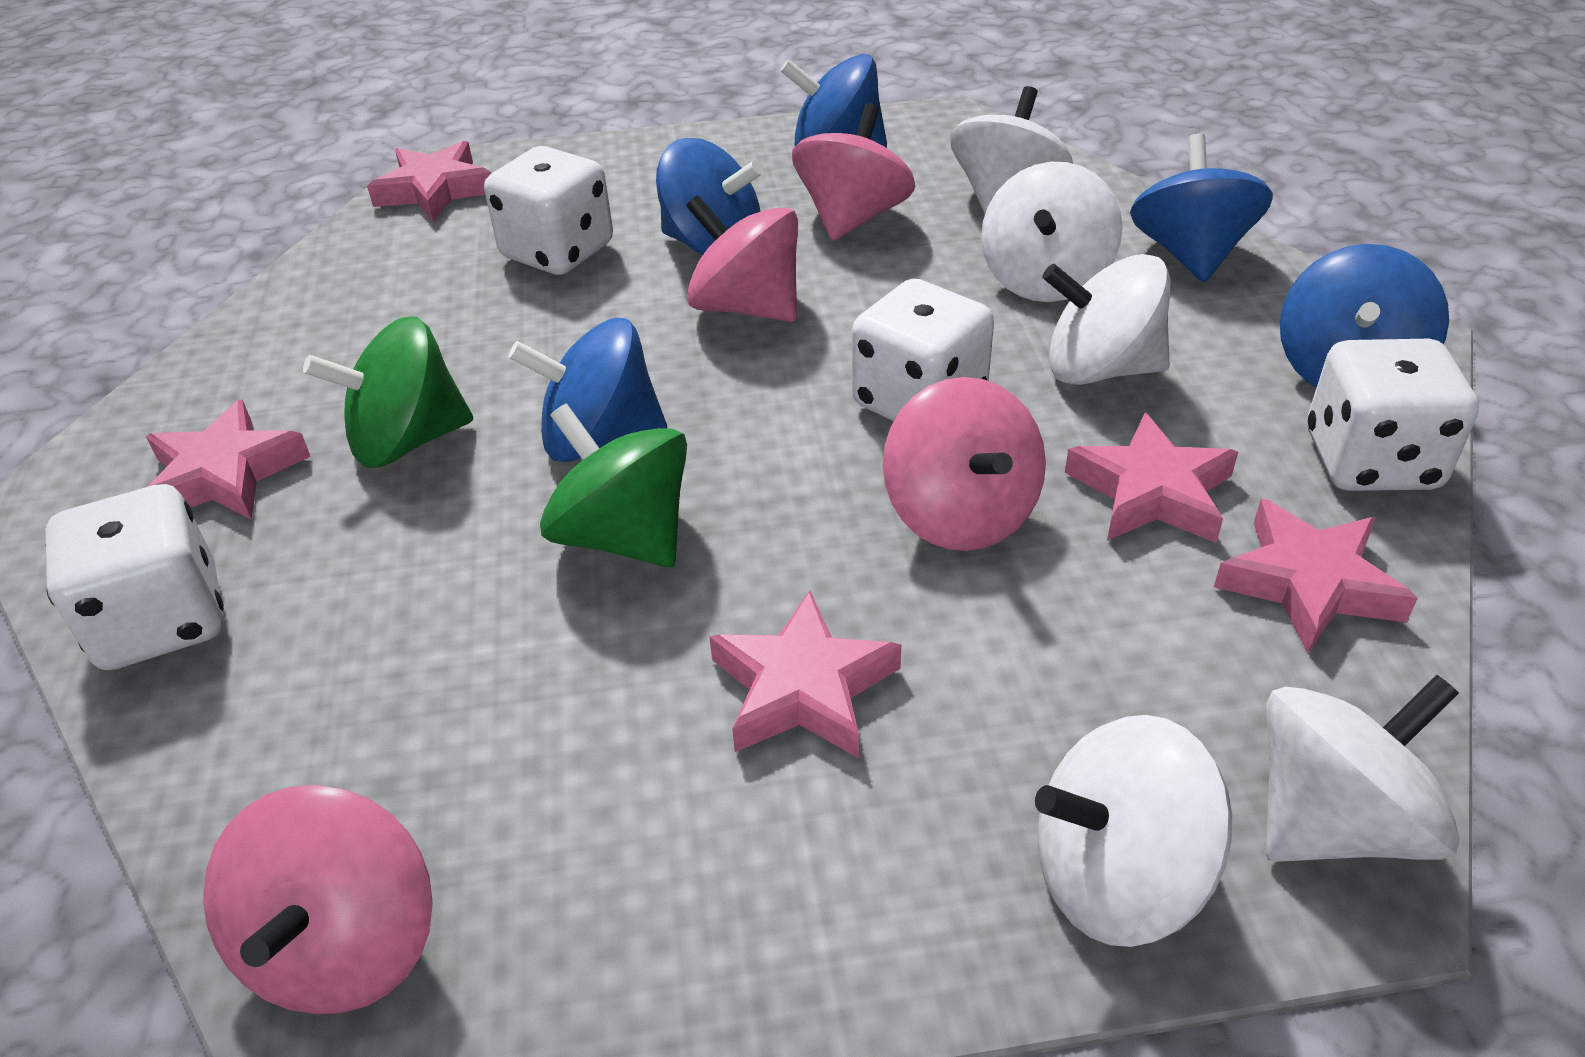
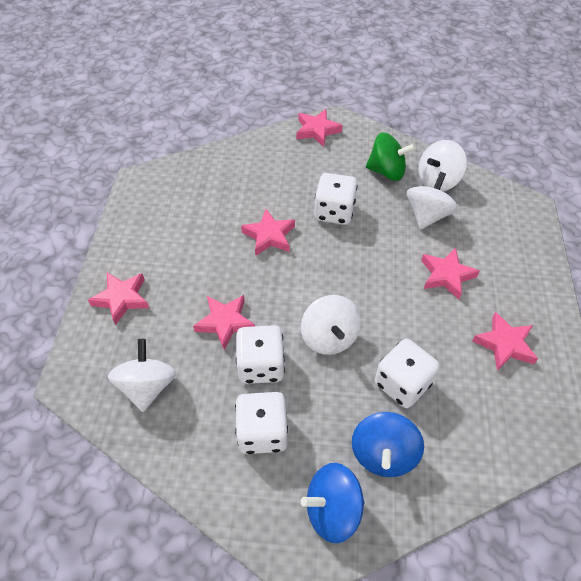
blue spinning top: [508,318,667,462] [656,138,764,255] [780,54,887,148] [1130,133,1273,282] [1280,244,1449,388] = 5 -> [301,463,365,543] [352,412,424,477] = 2
green spinning top: [303,316,473,468] [540,403,687,567] = 2 -> [366,133,416,181] = 1
pink spinning top: [203,785,432,1014] [686,195,798,322] [792,103,915,241] [883,377,1046,551] = 4 -> none = 0
pink star: [146,399,311,520] [367,141,491,222] [709,591,901,758] [1065,413,1238,543] [1214,499,1418,653] = 5 -> [88,272,149,325] [193,295,255,350] [241,209,295,256] [296,109,343,147] [421,248,480,299] [472,312,538,371] = 6
white spinning top: [950,86,1073,214] [981,162,1123,302] [1035,715,1232,947] [1042,254,1171,385] [1266,675,1460,862] = 5 -> [108,339,176,412] [301,295,361,355] [407,172,458,230] [419,140,467,191] = 4

